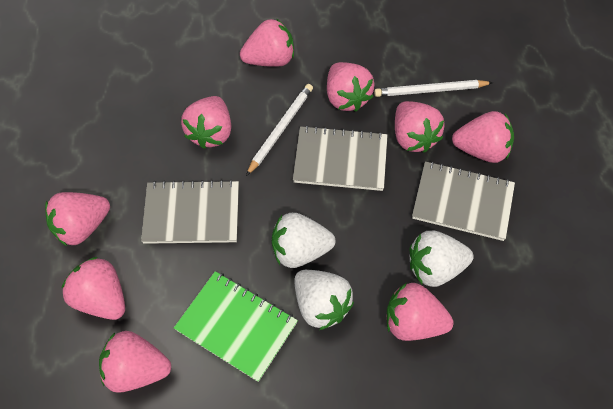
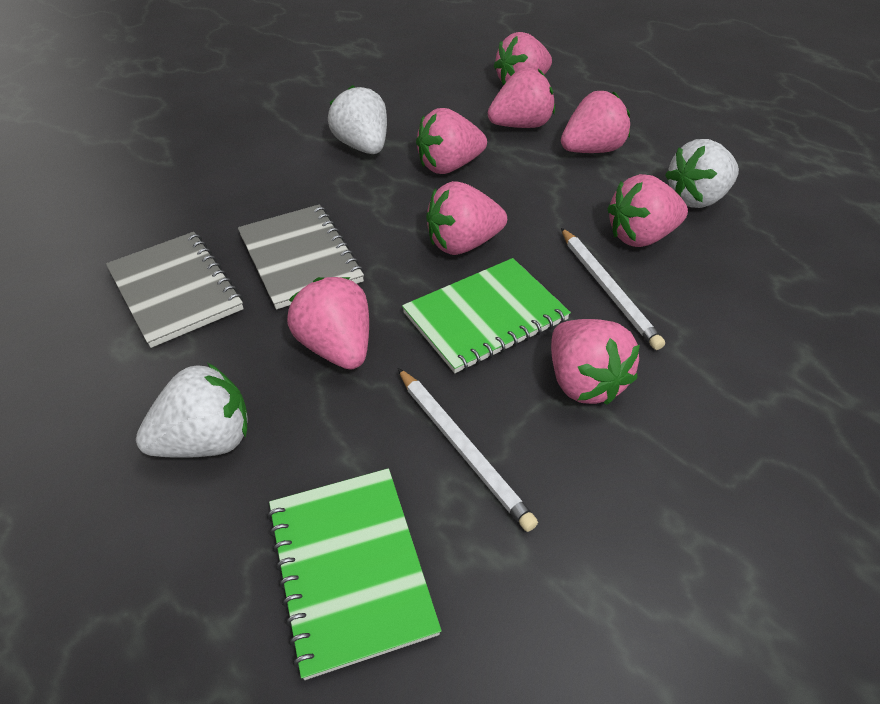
green notebook: [174,271,298,382] = 1 -> [267,468,441,680] [402,258,571,373] = 2
grey notebook: [141,180,239,244] [293,125,388,191] [412,161,515,241] = 3 -> [106,232,244,348] [238,204,364,309] = 2
pink strawberry: [45,192,110,246] [61,257,125,320] [99,331,171,393] [181,96,231,149] [240,19,294,67] [327,62,375,112] [387,283,454,341] [395,101,445,153] [452,111,514,163] = 9 -> [287,277,369,369] [416,108,487,174] [426,181,507,255] [488,68,555,128] [494,32,552,86] [551,319,640,405] [561,91,630,153] [607,174,688,247] = 8

